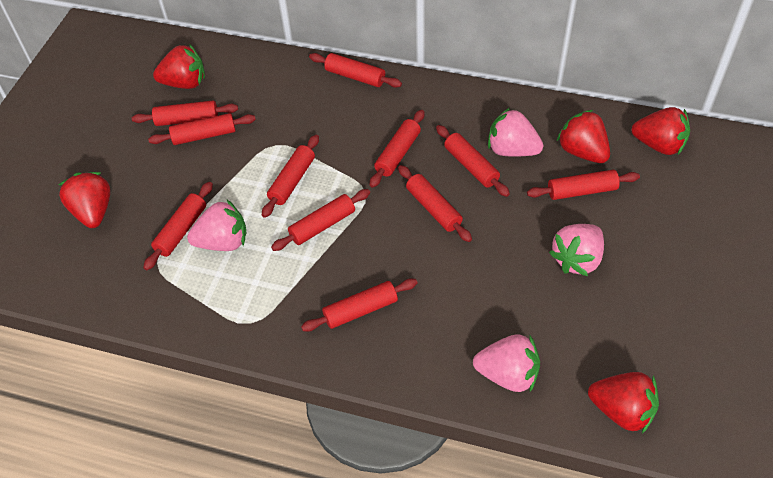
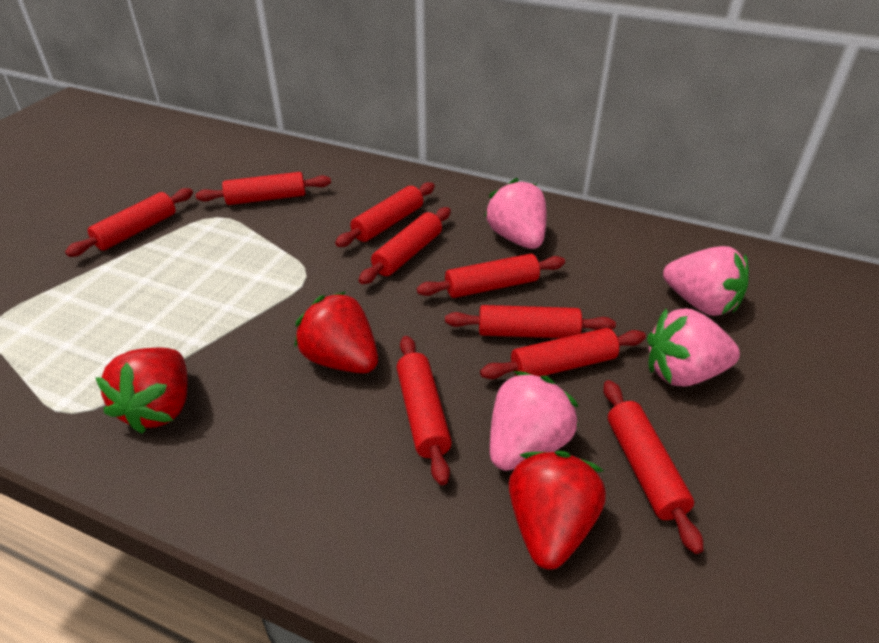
red rolling pin: [132,101,238,126] [143,182,213,270] [148,113,256,145] [262,135,319,218] [271,189,370,251] [301,278,418,332] [309,53,402,88] [370,110,424,188] [398,165,472,242] [436,125,510,197] [527,169,640,200] = 11 -> [65,188,193,257] [195,172,331,205] [335,182,435,247] [358,207,451,284] [397,336,452,485] [417,254,565,298] [445,305,616,338] [480,328,646,379] [603,380,703,554] = 9
red strawberry: [59,172,110,228] [153,44,205,89] [556,110,610,163] [588,372,659,433] [632,107,690,155] = 5 -> [95,348,187,434] [294,291,378,373] [509,451,606,570] = 3

